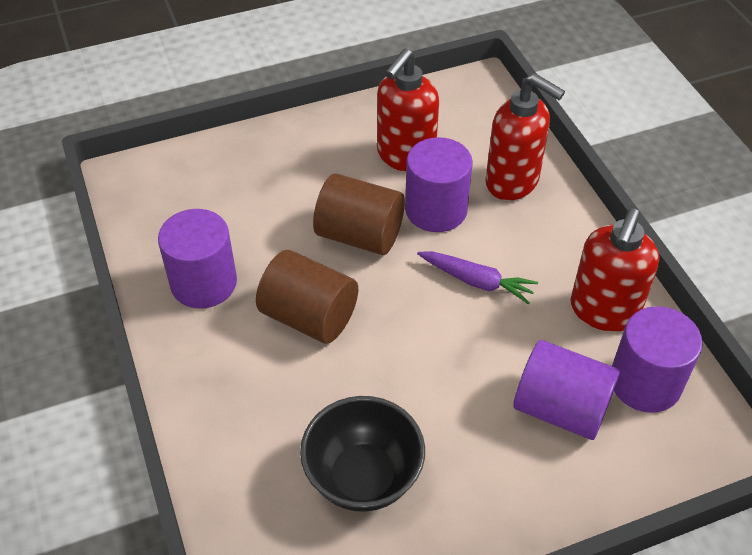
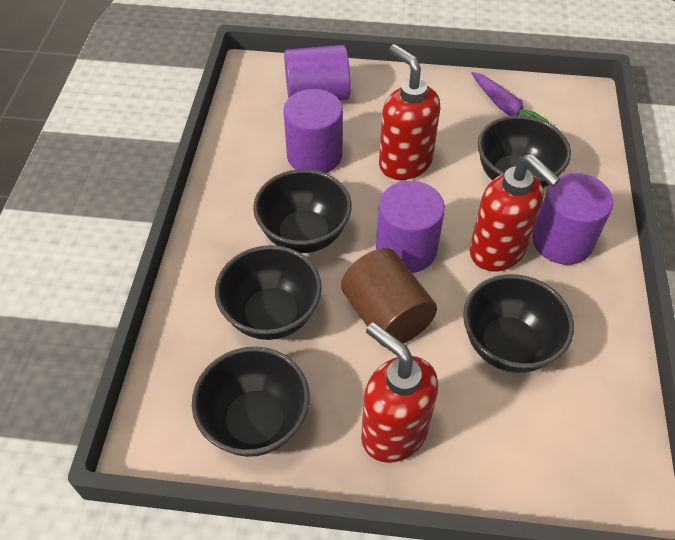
black bowl: [300,396,425,512] = 1 -> [192,347,310,457] [215,245,322,340] [253,169,352,253] [463,274,574,373] [478,115,571,188] = 5
brown cylinder: [256,250,358,343] [313,173,405,255] = 2 -> [341,248,437,347] = 1

